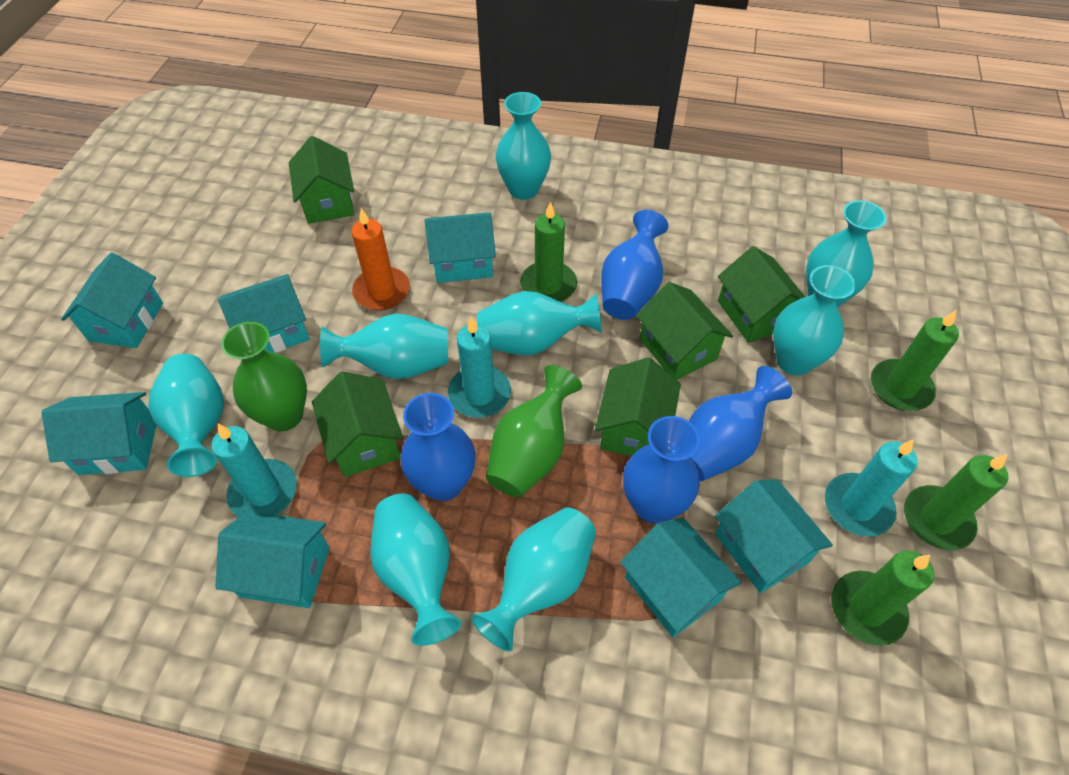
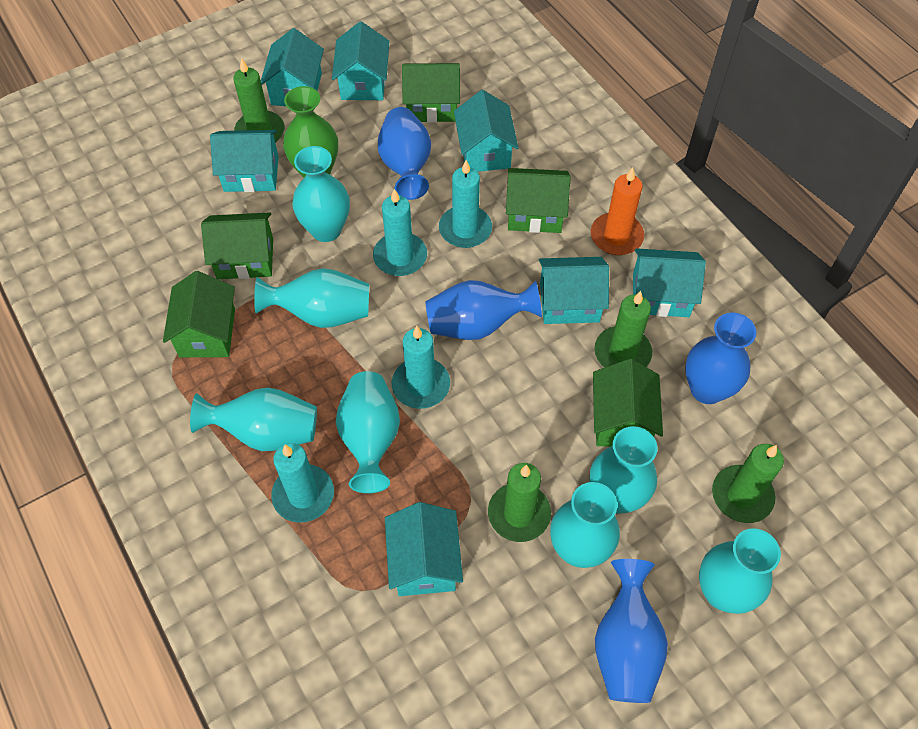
green vase: [221,322,307,431] [486,365,582,497] = 2 -> [283,86,338,178] = 1
turquoise candle: [211,424,297,517] [448,317,511,417] [825,439,918,536] = 3 -> [271,443,334,523] [373,189,427,276] [392,326,450,409] [439,160,492,248] = 4
turquoise vase: [148,354,224,477] [320,314,448,379] [370,493,461,646] [471,507,596,651] [477,291,601,355] [496,92,551,200] [773,265,856,376] [806,200,886,308] = 8 -> [190,387,317,451] [254,268,369,328] [292,146,350,242] [336,371,400,493] [550,482,620,568] [589,426,658,514] [699,528,781,614] = 7

